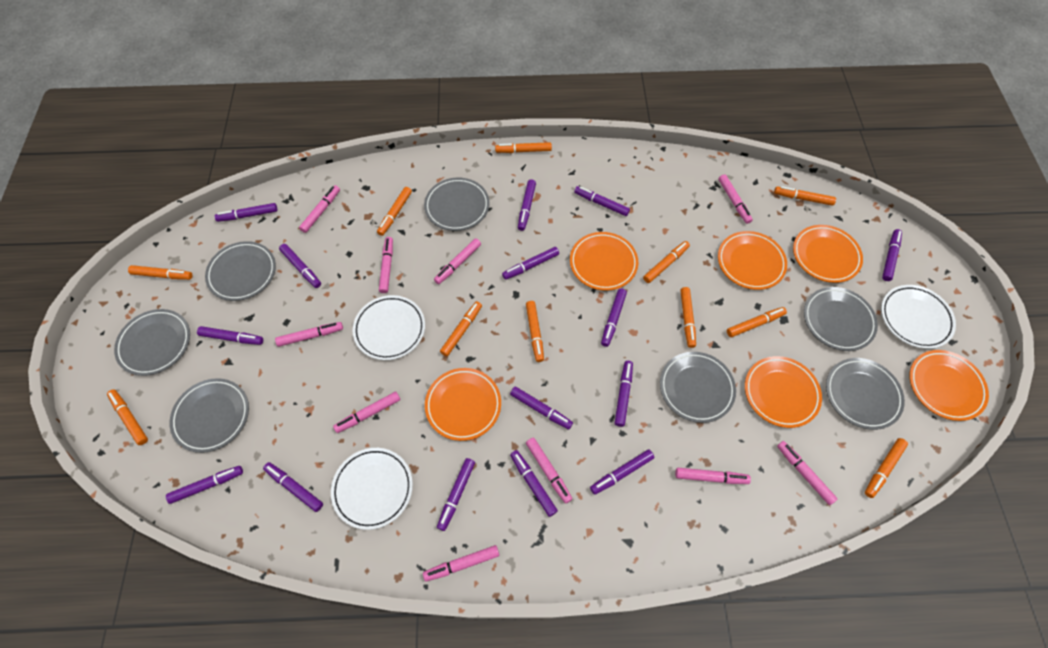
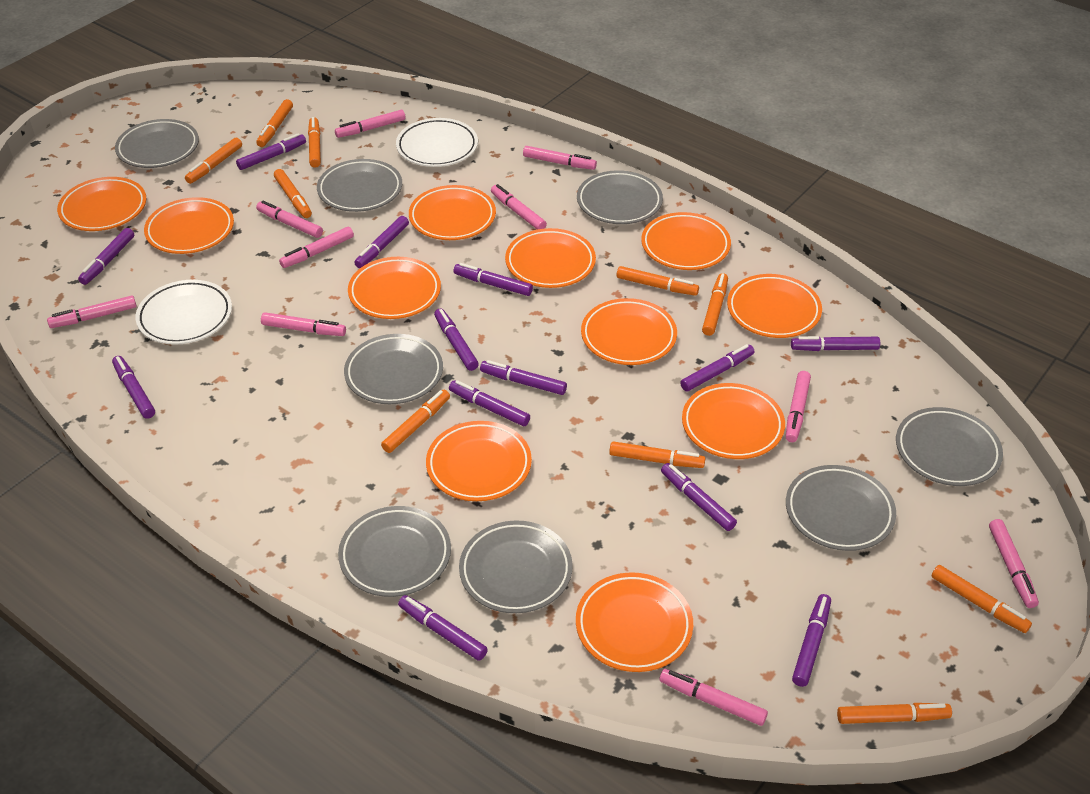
grey plate: [114,309,190,376] [169,378,249,453] [205,241,276,301] [424,178,490,231] [660,352,736,423] [804,287,878,351] [826,358,905,430] = 7 -> [115,119,199,168] [317,159,402,212] [338,506,451,597] [344,334,443,404] [459,521,573,613] [577,170,663,224] [786,465,896,551] [896,407,1003,486] = 8
orange marker: [107,389,148,445] [128,265,193,280] [377,187,412,236] [440,301,482,357] [495,142,552,153] [526,301,544,362] [643,241,690,283] [680,287,696,348] [727,307,787,337] [774,186,836,206] [865,438,908,498] = 11 -> [185,138,242,184] [256,99,293,147] [274,169,312,218] [308,117,321,168] [381,390,450,453] [609,441,705,468] [617,266,699,296] [702,273,728,336] [837,703,952,724] [932,565,1032,633] = 10
orange plate: [425,368,501,441] [570,232,638,291] [718,231,787,290] [745,356,822,428] [793,225,863,283] [909,350,989,421] = 6 -> [57,177,146,231] [144,197,234,254] [348,257,441,319] [409,185,496,240] [426,421,532,501] [505,228,596,288] [576,572,693,672] [581,298,677,365] [641,212,731,270] [682,383,785,459] [727,274,822,338] = 11
purple marker: [166,466,243,504] [197,326,263,345] [215,203,277,222] [263,462,323,512] [279,244,321,288] [437,458,475,531] [502,247,559,280] [510,387,573,429] [510,450,558,517] [518,179,536,231] [574,186,630,216] [590,449,654,495] [601,288,627,347] [615,361,633,427] [882,229,902,281] = 15 -> [78,228,134,285] [112,356,155,419] [236,133,306,170] [354,216,409,268] [398,595,488,661] [434,308,479,371] [449,380,530,426] [454,263,533,296] [480,360,567,395] [661,463,737,531] [680,344,754,391] [791,336,880,351] [792,594,831,687] = 13
white plate: [331,448,413,530] [353,295,425,360] [881,285,956,349] = 3 -> [136,280,232,345] [396,118,478,167] = 2

